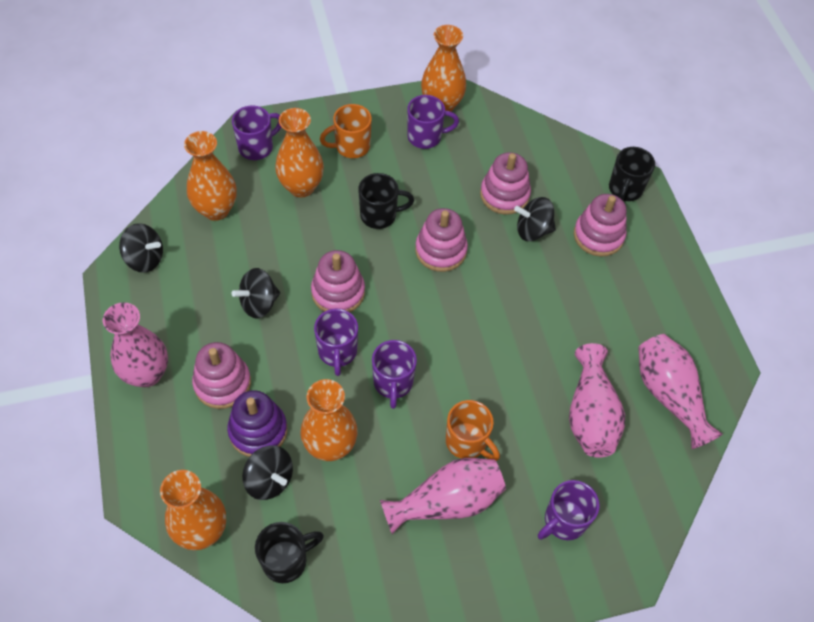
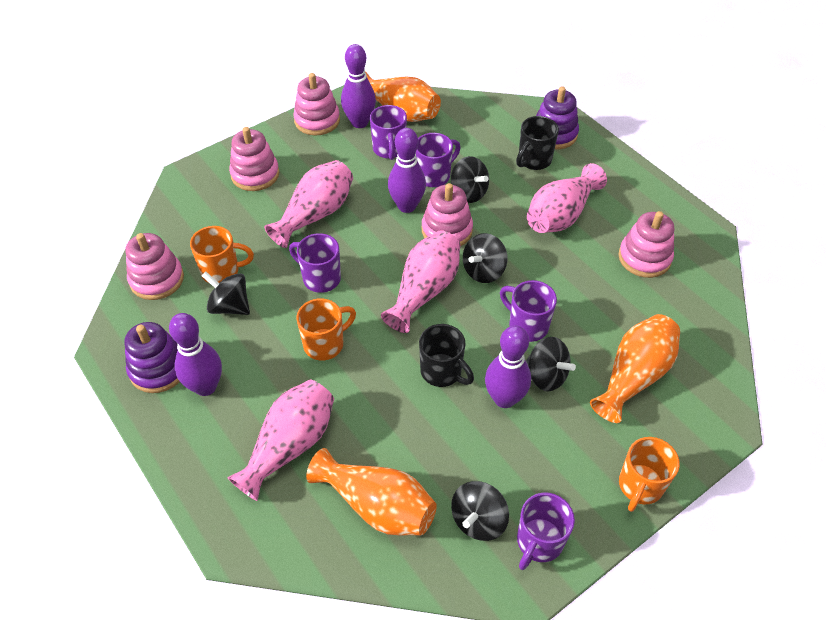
black mug: [255,522,324,583] [358,173,414,229] [609,147,655,201] = 3 -> [419,324,474,387] [516,116,559,170] = 2
black spinning top: [119,223,163,273] [232,268,280,319] [242,445,293,500] [514,197,556,241] = 4 -> [202,272,250,315] [451,156,489,203] [451,481,509,541] [463,233,508,283] [526,337,576,392] = 5
orange mug: [320,104,372,158] [446,400,500,461] = 2 -> [190,226,254,283] [296,298,356,361] [619,437,680,512] = 3
orange vase: [160,470,226,550] [184,131,236,221] [275,108,324,197] [300,379,358,461] [421,25,466,112] = 5 -> [306,448,437,536] [365,71,441,122] [590,314,680,423] = 3
purple bowling pin: none = 0 -> [169,313,222,396] [341,44,376,128] [388,128,426,213] [485,326,531,408] = 4
purple stacking toy: [227,390,287,457] = 1 -> [124,322,180,393] [536,86,579,149] = 2

